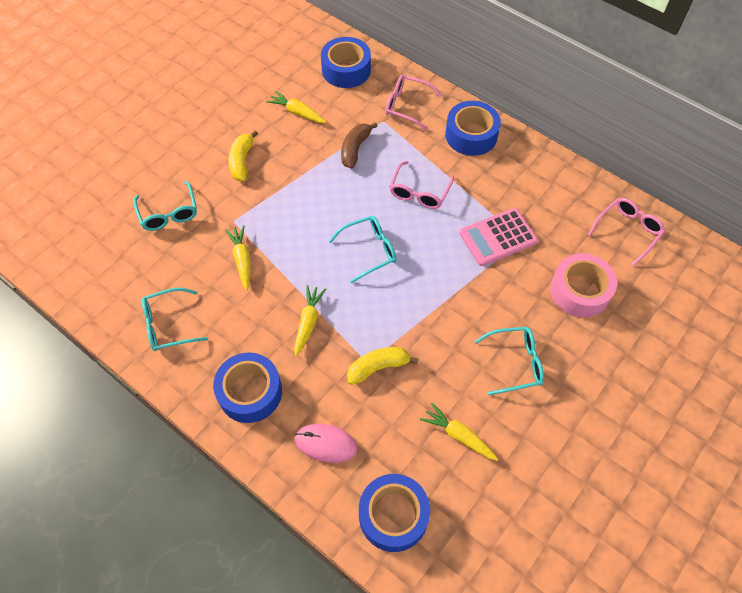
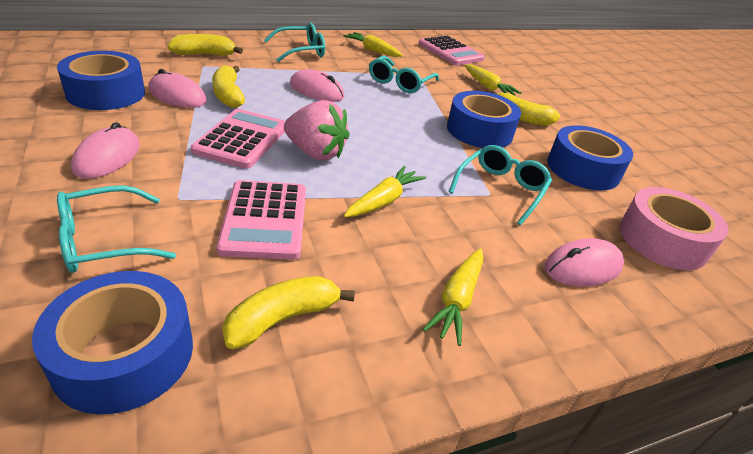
brown banana: [341,122,377,169] = 1 -> none = 0
pink calculator: [460,208,538,266] = 1 -> [191,109,285,169] [217,180,306,260] [419,36,485,65] = 3
pink glasses: [385,75,442,130] [389,161,454,209] [588,198,665,266] = 3 -> none = 0
pink mouse: [295,424,357,463] = 1 -> [71,122,140,179] [148,69,207,108] [290,69,344,102] [545,238,624,287] = 4
pink strawberry: none = 0 -> [284,100,350,160] = 1
yellow banana: [228,130,258,181] [347,347,418,385] = 2 -> [167,34,243,56] [212,65,245,108] [222,276,355,349] [491,91,560,126] = 4

